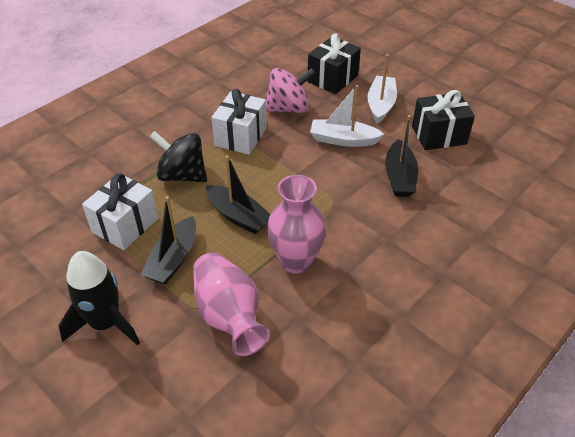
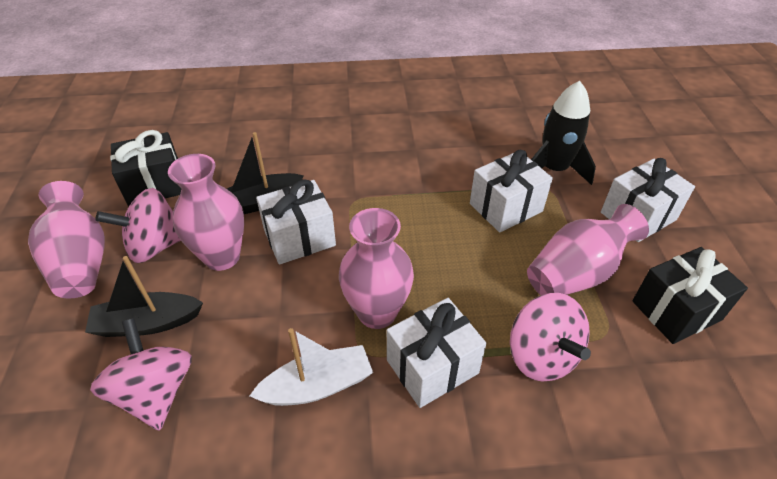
black boat: [141,196,196,285] [206,156,271,234] [385,115,418,197] = 3 -> [85,256,203,337] [227,132,304,214] = 2
black spinning top: [149,131,207,182] = 1 -> none = 0
pink spinning top: [266,68,316,113] = 1 -> [90,318,192,431] [95,188,181,263] [510,293,591,382] = 3
pink vase: [193,253,270,356] [267,175,326,274] = 2 -> [28,181,105,299] [168,154,244,271] [339,208,414,329] [527,204,649,295] = 4
white boat: [310,85,384,147] [368,54,397,124] = 2 -> [250,328,373,406] = 1
white gift: [82,173,158,250] [211,89,267,155] = 2 -> [256,179,336,265] [387,298,487,408] [470,150,553,233] [601,158,695,242] = 4

